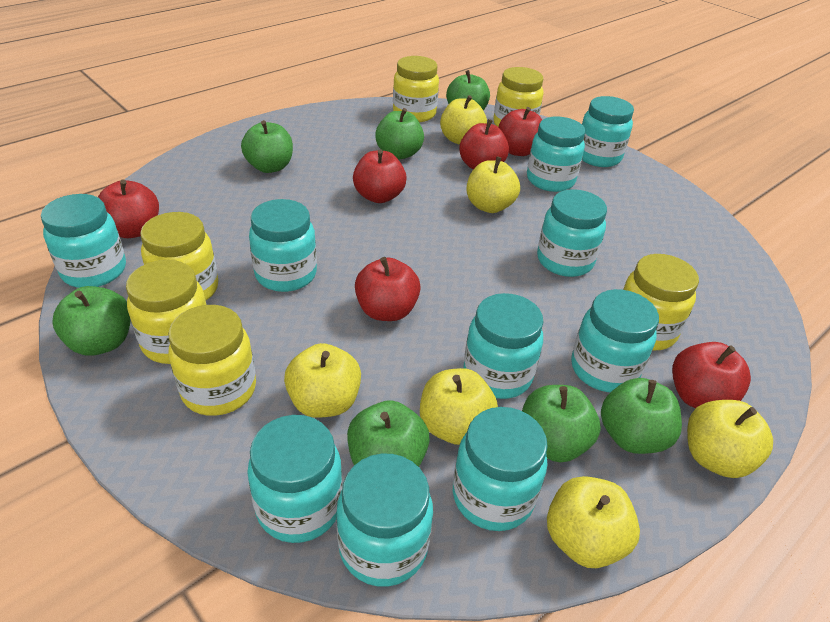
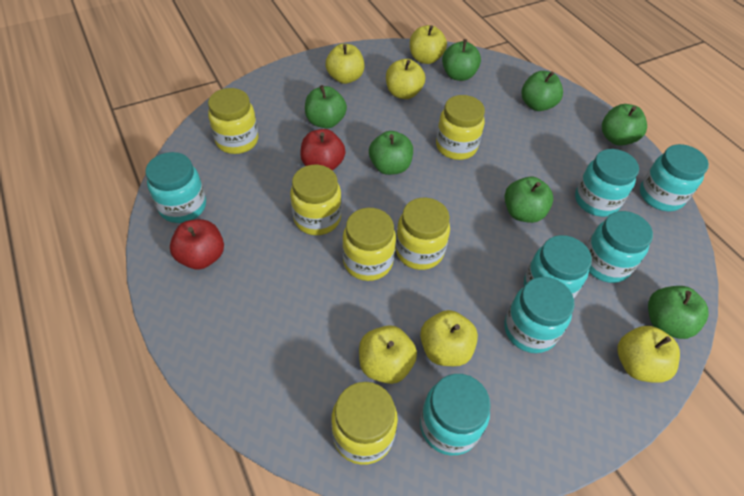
red apple: [98,179,159,238] [353,149,407,203] [355,257,421,321] [459,119,509,169] [498,107,542,156] [672,342,751,408] = 6 -> [170,219,224,269] [300,129,346,171] = 2
turquoise jar: [41,194,126,288] [247,415,343,543] [249,199,317,292] [336,453,433,587] [453,407,548,531] [463,293,543,399] [527,117,585,192] [537,190,607,277] [571,289,659,392] [582,96,634,167] = 10 -> [145,152,206,223] [420,374,491,455] [504,277,575,353] [524,235,592,298] [575,149,639,217] [586,211,653,283] [640,144,709,211] = 7

